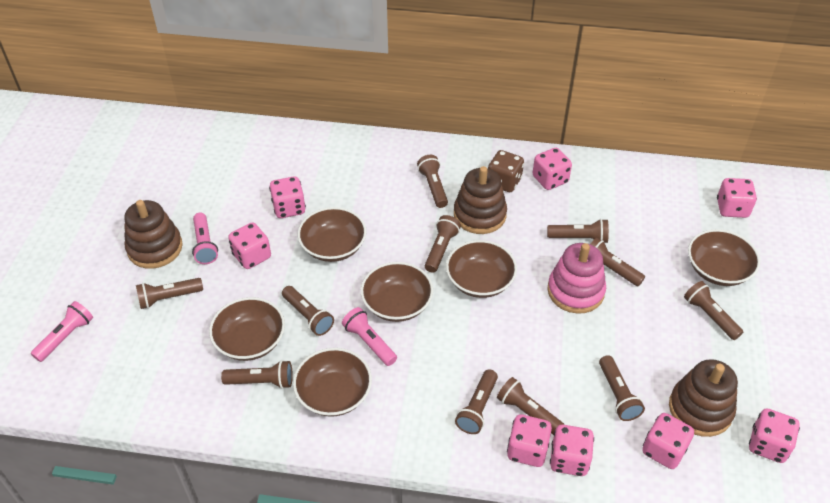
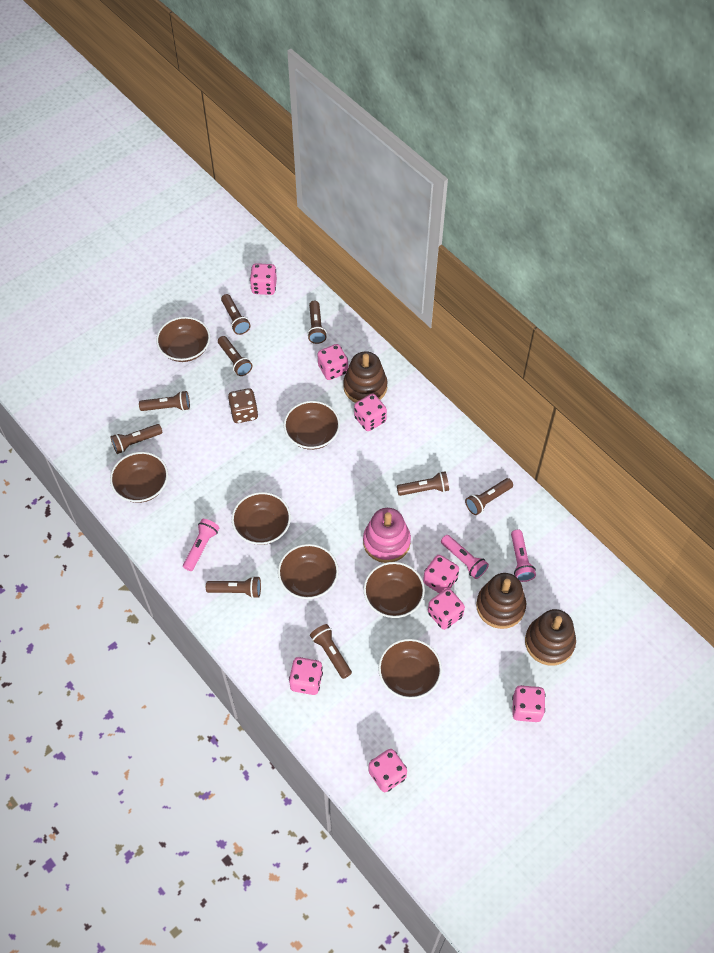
brown bowl: [209,297,285,361] [293,348,372,417] [298,207,367,262] [361,262,433,322] [446,240,517,298] [688,229,760,286] = 6 -> [110,452,168,503] [156,317,210,362] [232,492,291,545] [278,544,338,599] [284,401,340,450] [364,562,425,618] [378,639,442,699] = 7
brown flashlight: [136,278,203,309] [221,360,293,389] [282,286,334,336] [417,155,448,208] [425,215,461,273] [455,369,498,434] [497,377,564,435] [547,219,609,243] [590,238,645,286] [599,355,645,421] [684,281,743,340] = 11 -> [110,424,162,454] [139,391,190,411] [206,576,261,598] [218,336,252,376] [221,294,251,335] [307,301,327,344] [310,624,352,679] [397,471,449,496] [465,478,513,515] = 9

